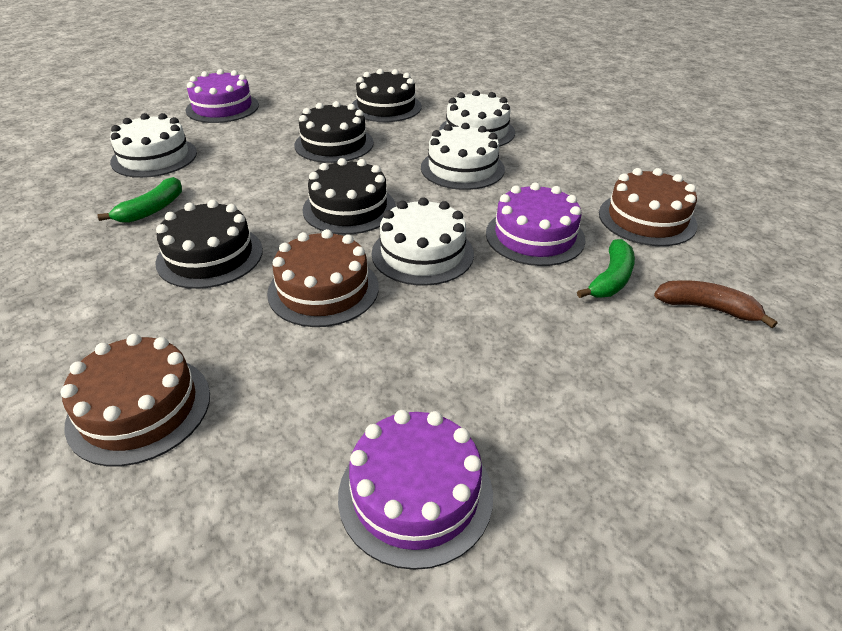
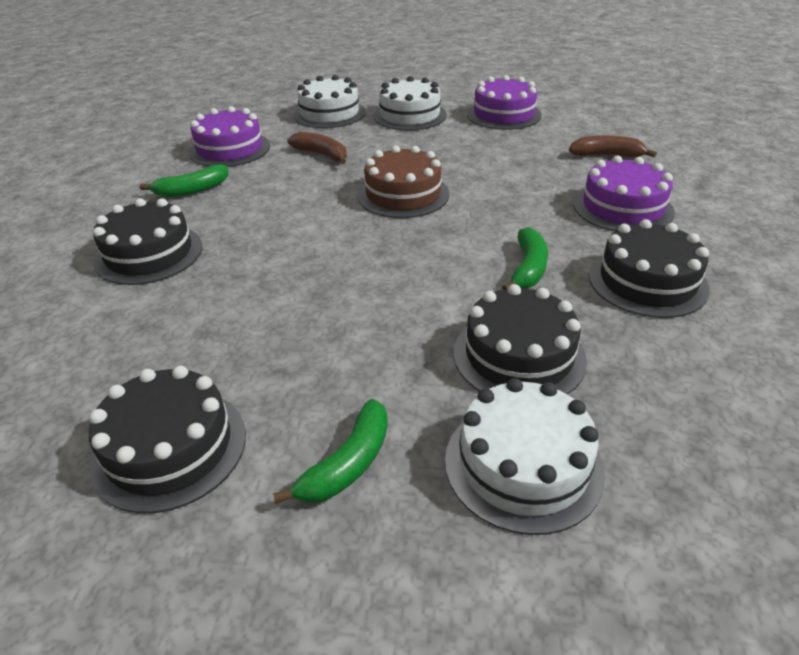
brown banana: [654,280,778,328] = 1 -> [287,132,347,164] [569,135,657,158] = 2
brown cake: [60,334,210,466] [267,229,379,327] [599,168,697,246] = 3 -> [358,145,449,218] = 1
green banana: [97,177,182,223] [577,239,635,298] = 2 -> [140,164,228,197] [273,399,388,504] [502,227,548,290] = 3
white cake: [110,113,197,178] [372,197,474,286] [421,123,505,190] [439,90,515,147] = 4 -> [294,75,366,128] [374,76,447,130] [445,378,605,535] = 3

